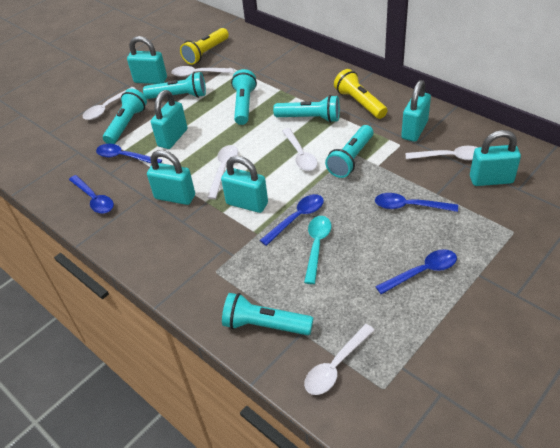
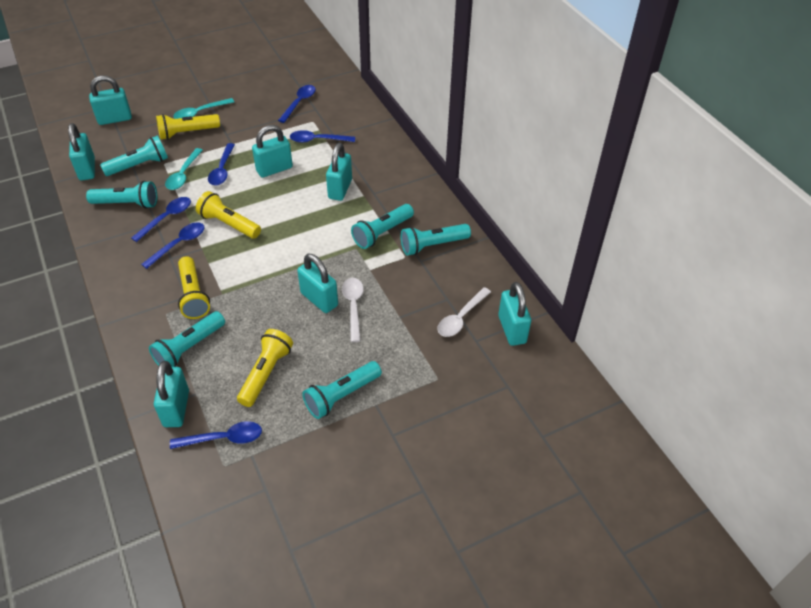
blue spoon: [69,175,114,214] [96,144,162,163] [260,194,324,246] [375,193,458,212] [375,249,457,294] = 5 -> [131,197,191,242] [141,222,204,269] [170,421,262,449] [208,143,235,186] [278,85,316,123] [290,130,355,143] = 6
turquoise padlock: [127,36,167,84] [147,150,195,205] [151,90,187,149] [221,156,268,213] [401,80,431,142] [470,130,521,186] = 6 -> [68,123,95,180] [89,75,132,125] [154,361,189,427] [252,125,293,178] [297,254,338,313] [326,143,352,201] [498,282,531,346] = 7
turquoise spoon: [304,216,331,284] = 1 -> [165,148,203,190] [173,98,234,119] = 2
white spoon: [83,87,137,120] [172,66,234,77] [207,145,238,199] [282,128,317,171] [304,324,375,395] [405,146,478,160] = 6 -> [342,278,364,342] [438,287,491,337] = 2
yellow flashlight: [180,28,229,65] [334,69,387,119] = 2 -> [156,114,220,140] [178,256,210,319] [196,191,261,239] [237,329,293,407] = 4

